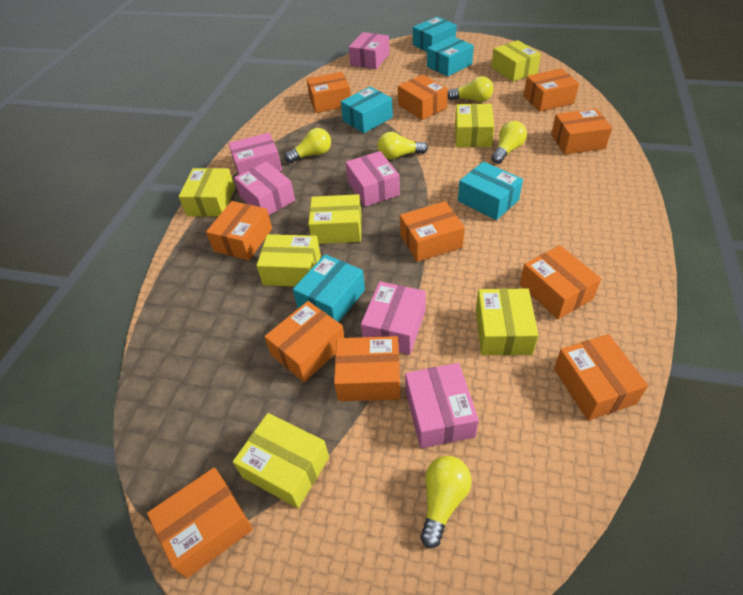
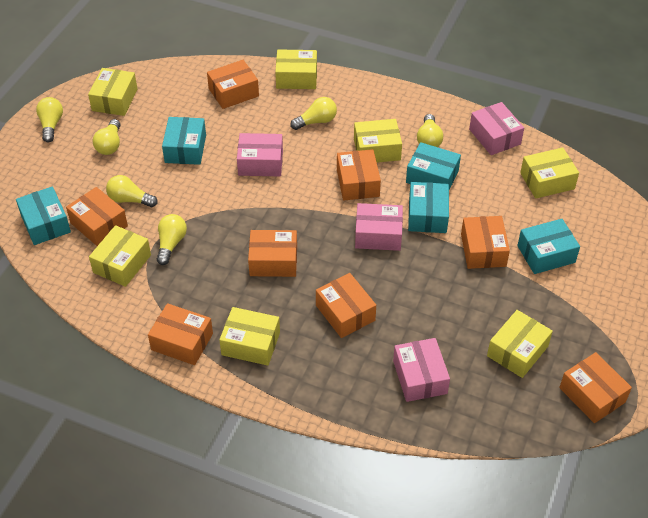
orange box: [147,467,253,578] [206,201,272,260] [264,301,345,382] [307,72,351,113] [334,336,401,401] [398,75,448,120] [400,201,465,262] [520,245,601,319] [524,68,579,112] [551,108,612,155] [554,334,648,421] = 11 -> [66,187,128,246] [148,303,213,365] [207,60,259,109] [248,230,297,277] [316,273,376,338] [337,149,381,200] [461,216,510,269] [559,352,632,423] = 8
pink box: [228,133,282,175] [234,161,295,215] [346,151,400,207] [349,32,390,69] [361,281,426,355] [405,363,479,448] = 6 -> [237,133,283,176] [355,203,403,251] [393,338,450,402] [469,102,524,155] = 4
yellow light bulb: [285,128,331,163] [377,132,428,160] [420,456,472,548] [448,76,494,102] [492,121,527,164] = 5 -> [36,97,63,143] [93,119,120,155] [106,175,158,207] [157,214,187,265] [290,97,337,130] [417,114,443,147] = 6

